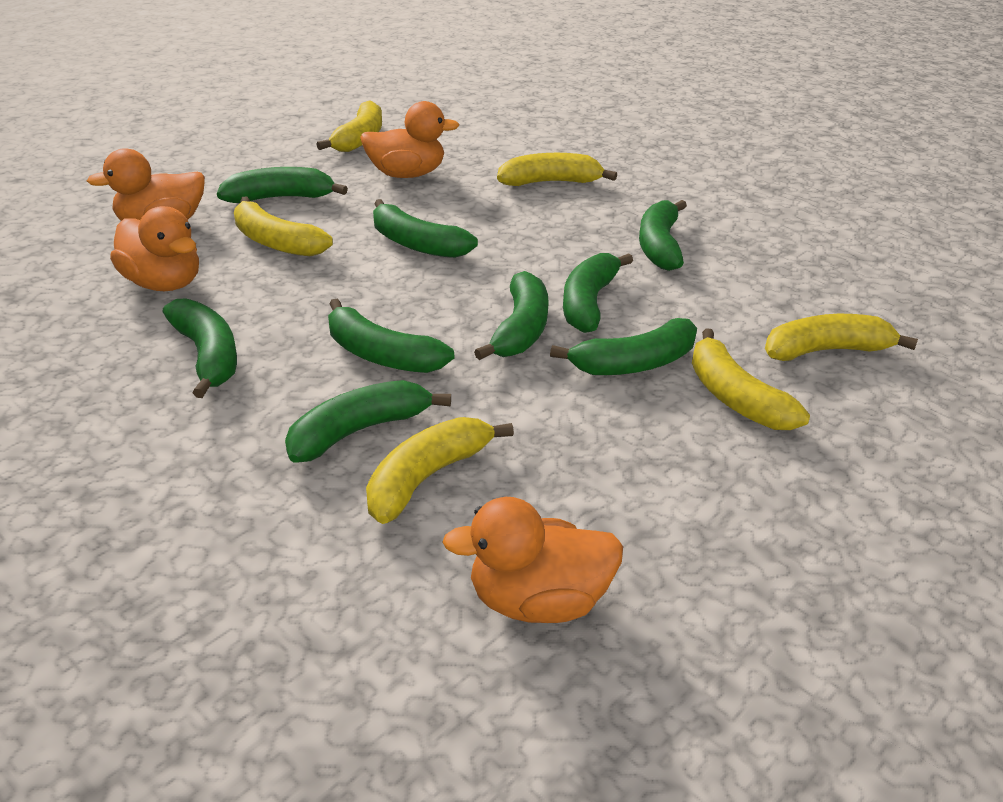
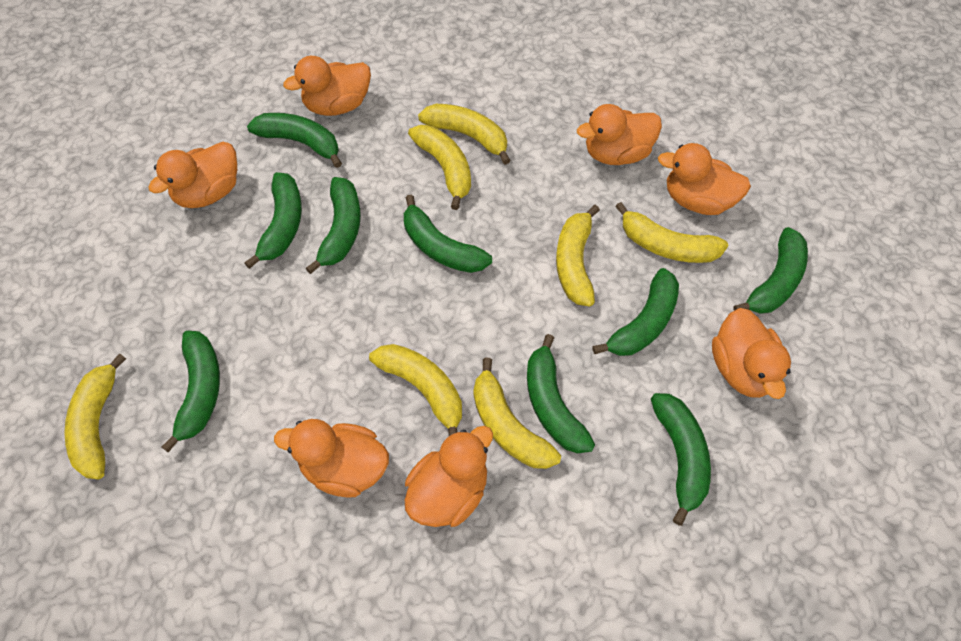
orange duck: [87,148,205,221] [110,206,199,291] [360,101,459,178] [442,497,623,623] = 4 -> [148,142,237,208] [274,419,389,498] [283,56,371,116] [405,426,493,527] [577,104,662,165] [658,143,751,215] [712,308,791,399] = 7
yellow banana: [234,196,333,256] [316,101,382,152] [366,417,514,524] [497,153,617,186] [692,328,810,430] [765,314,918,361] = 6 -> [64,353,126,480] [369,344,462,436] [408,125,471,210] [418,104,511,165] [474,358,561,469] [556,205,600,307] [615,202,728,263] = 7

